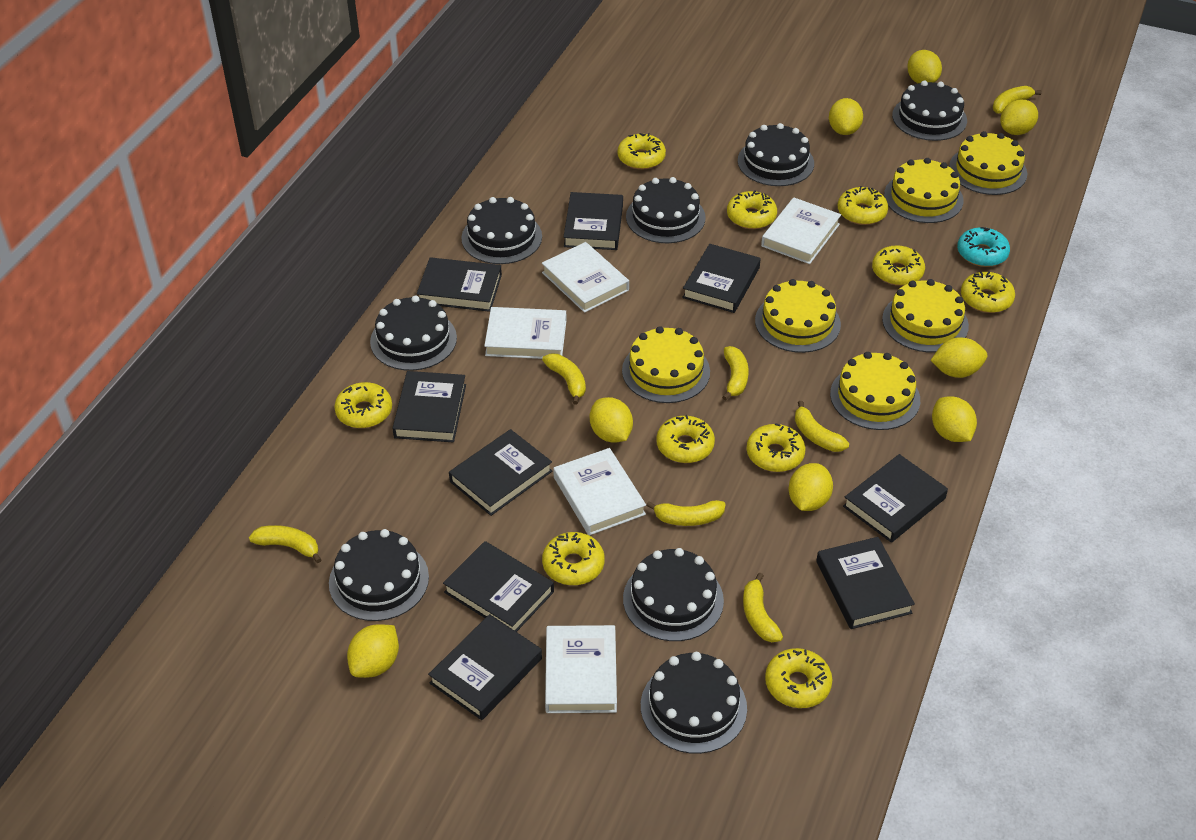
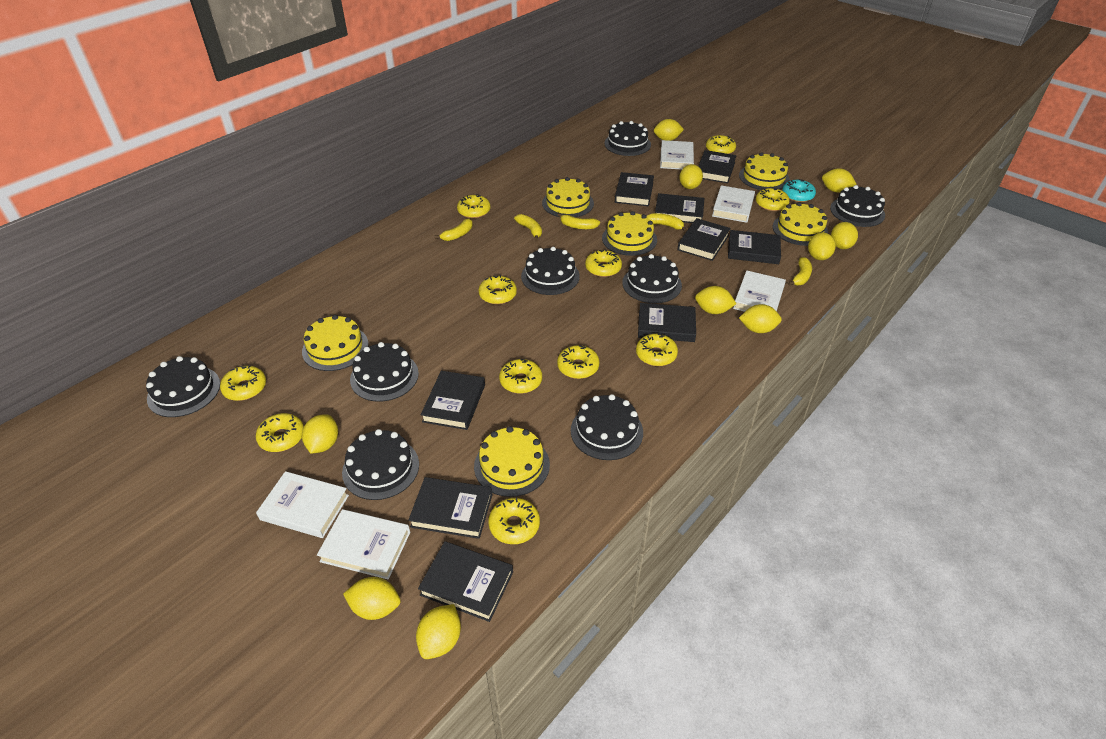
yellow banana: [249,525,322,563] [542,354,586,405] [646,500,726,526] [722,346,749,401] [743,572,783,642] [795,401,849,452] [993,86,1042,114] = 7 -> [435,219,473,241] [514,214,542,241] [558,213,600,229] [646,213,687,231] [788,257,812,286] = 5
yellow donut: [334,382,392,428] [542,532,605,585] [618,133,666,170] [656,415,715,463] [727,190,777,229] [747,423,806,472] [765,648,833,708] [838,186,888,225] [872,245,925,286] [961,272,1015,313] = 10 -> [220,365,266,401] [256,413,304,452] [457,194,490,218] [478,275,517,304] [488,498,540,544] [499,359,542,394] [557,345,600,379] [585,249,622,277] [636,334,678,366] [706,135,736,154] [756,188,790,211] = 11
yellow lemon: [347,624,399,678] [590,397,633,443] [789,463,833,511] [829,98,863,135] [907,50,942,83] [930,337,988,378] [932,396,977,442] [1000,100,1038,135] = 8 -> [302,414,338,454] [343,577,401,620] [416,604,461,659] [654,119,684,141] [679,164,703,189] [695,286,737,314] [739,304,782,333] [808,232,836,260] [822,168,856,192] [831,222,858,249] = 10

